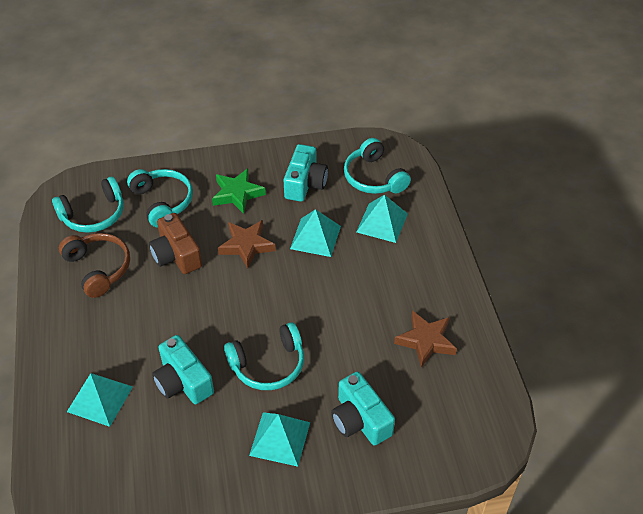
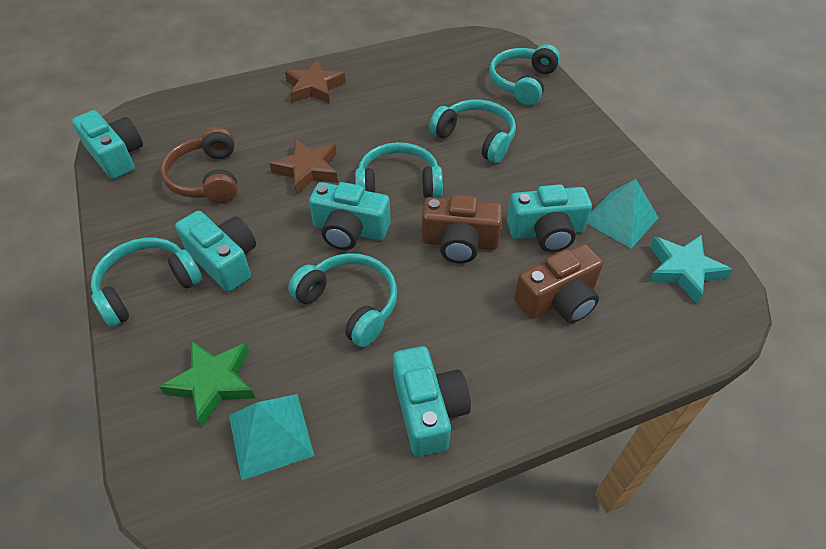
brown camera: [149,213,202,274] = 1 -> [422,195,503,263] [514,244,603,323] = 2
turquoise camera: [152,335,214,404] [284,144,328,202] [331,372,395,446] = 3 -> [72,110,143,179] [175,211,256,292] [309,182,391,250] [393,346,471,457] [507,184,592,252] = 5
turquoise headphones: [52,177,124,233] [127,169,193,228] [224,322,304,390] [344,138,411,194] = 4 -> [91,238,202,327] [288,253,397,347] [355,142,443,198] [429,100,516,163] [489,44,560,105] = 5
turquoise pyramid: [67,373,133,427] [249,412,310,467] [290,209,341,257] [356,195,408,243] = 4 -> [229,394,314,481] [587,179,659,248] = 2
turquoise star: none = 0 -> [648,235,733,304] = 1

